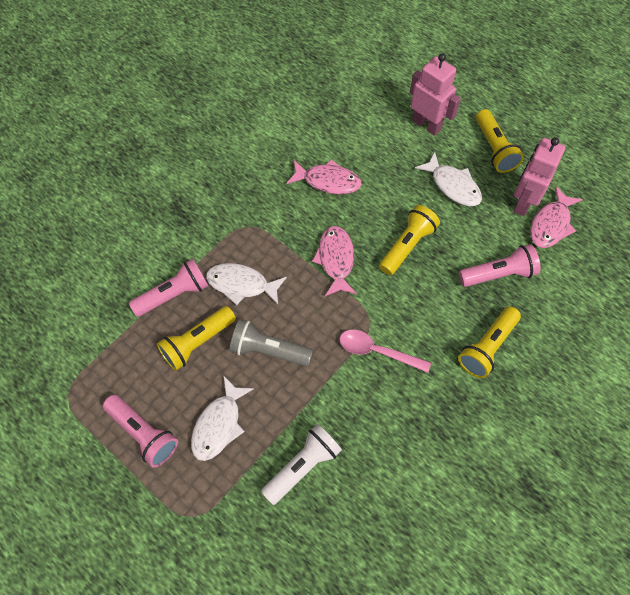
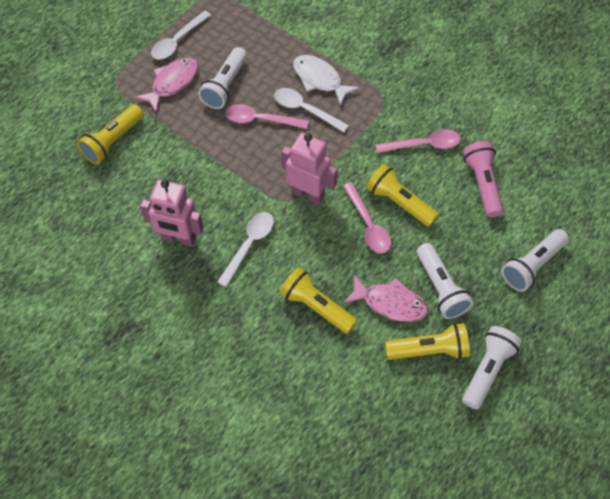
grey flashlight: [229,319,313,366] = 1 -> none = 0
pink fish: [286,160,362,194] [312,226,357,296] [530,186,583,248] = 3 -> [135,57,198,113] [344,275,428,322] = 2
pink flashlight: [103,395,178,467] [129,259,208,317] [459,244,541,287] = 3 -> [463,141,503,217] = 1
pink spoon: [340,330,431,373] = 1 -> [225,104,309,129] [343,182,391,254] [376,130,461,153] = 3
white fish: [191,375,254,461] [206,263,287,305] [415,152,482,206] = 3 -> [293,55,359,106] = 1
white flashlight: [261,424,342,505] = 1 -> [198,47,247,109] [417,243,473,319] [462,326,522,409] [502,229,569,292] = 4
white spoon: none = 0 -> [151,11,211,60] [217,212,274,287] [274,88,349,132] = 3

